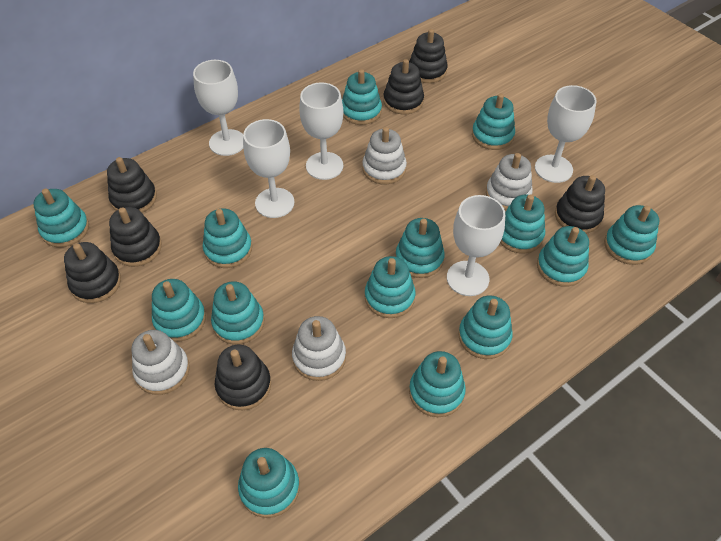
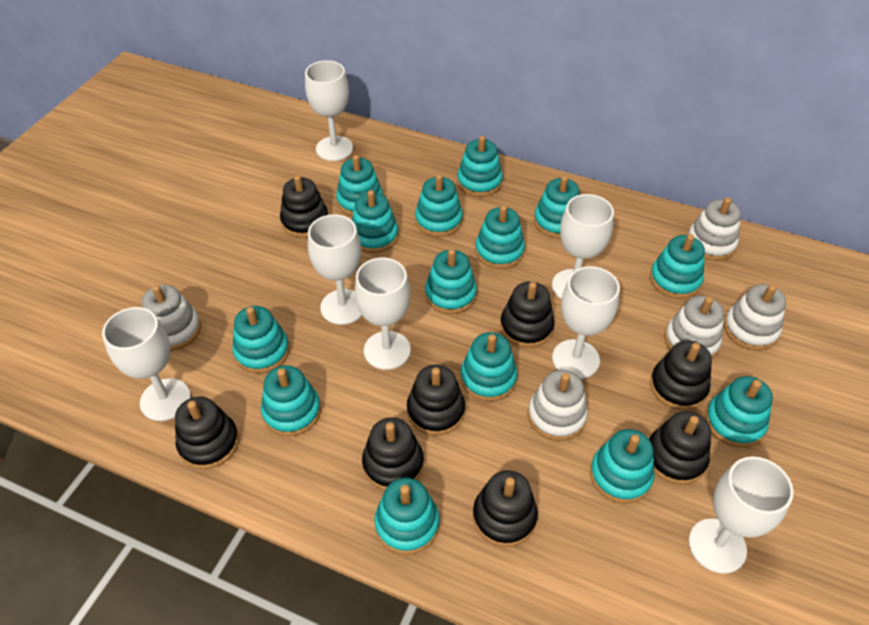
black stacking toy: [64,242,121,303] [107,157,157,213] [109,207,162,267] [215,345,271,410] [383,59,424,115] [409,29,448,83] [555,175,605,233] = 7 -> [175,396,239,469] [280,175,328,238] [362,417,424,490] [407,365,465,436] [473,470,538,547] [500,281,555,348] [649,411,711,485] [650,341,712,410] = 8
white goblet: [193,60,243,156] [243,119,294,218] [299,82,344,180] [447,195,505,296] [535,85,597,183] = 5 -> [102,307,191,421] [305,60,353,161] [308,214,362,325] [355,258,411,370] [552,194,614,299] [552,266,620,379] [689,456,794,574] = 7
white stacking toy: [132,330,190,395] [292,316,346,381] [363,127,407,184] [486,153,533,210] = 4 -> [142,285,201,351] [528,370,588,441] [665,296,724,358] [688,198,741,261] [724,284,786,351] = 5

